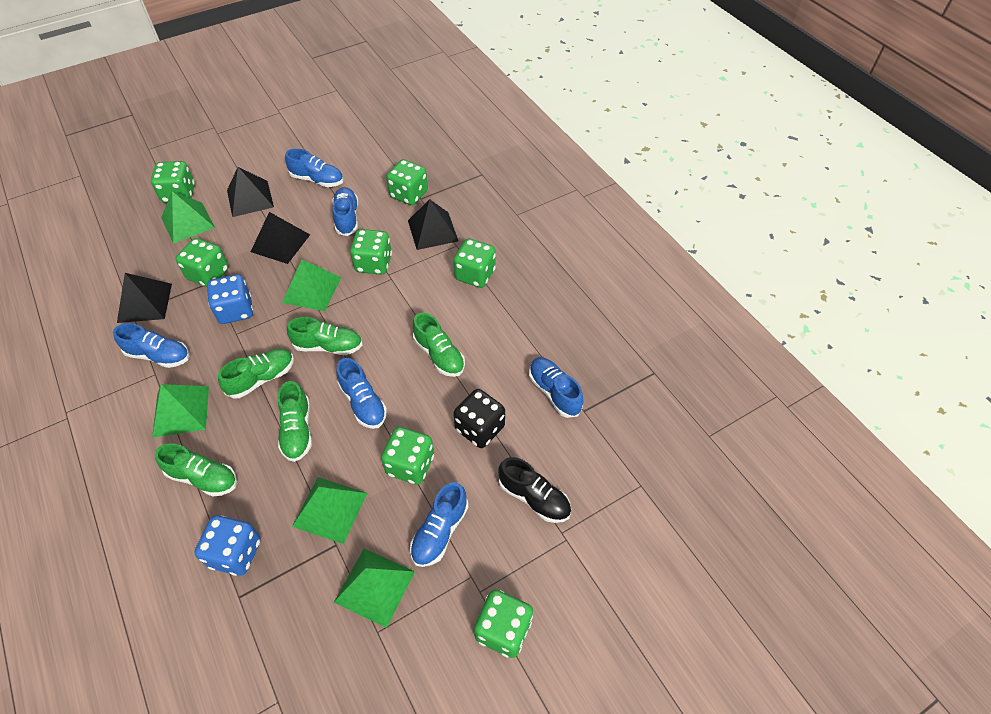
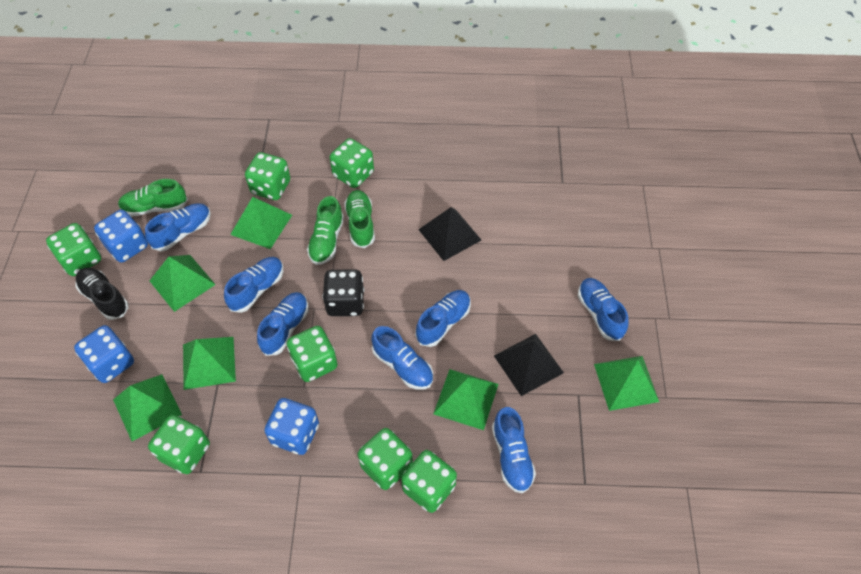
black pyramid: [117,273,172,323] [227,167,274,217] [251,212,310,264] [408,199,458,250] = 4 -> [418,207,481,261] [494,334,564,396] = 2
blue dice: [194,515,261,576] [207,274,253,324] = 2 -> [74,325,134,383] [94,210,148,263] [264,398,319,455] = 3
blue shoe: [113,323,189,368] [285,149,344,187] [332,187,358,236] [336,358,387,429] [410,482,469,567] [529,357,583,418] = 6 -> [145,203,211,251] [224,257,283,313] [257,292,309,356] [371,326,433,389] [415,290,471,347] [492,407,536,493] [578,278,629,341] = 7
green pyramid: [152,384,209,438] [161,191,215,244] [282,260,341,311] [292,477,367,544] [334,548,415,628] = 5 -> [113,374,182,441] [150,255,216,312] [183,337,236,390] [230,197,292,249] [433,369,498,430] [594,356,659,411] = 6
green shoe: [155,443,237,497] [218,349,294,399] [277,381,312,462] [287,317,362,355] [413,313,465,377] = 5 -> [118,179,188,216] [307,196,344,265] [344,190,375,248] = 3

